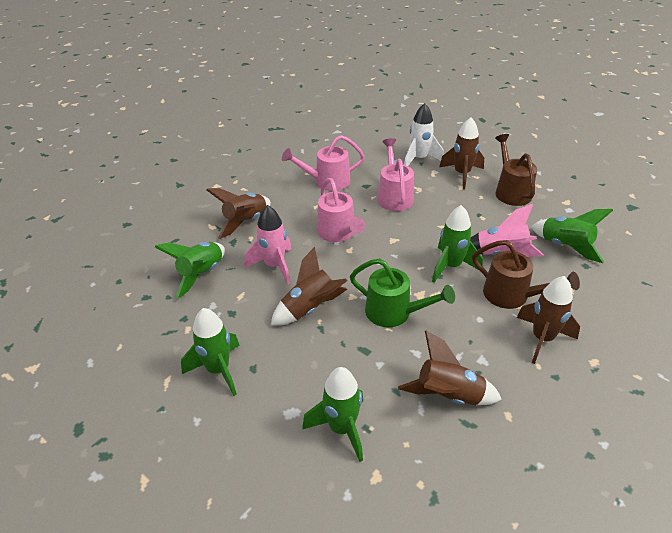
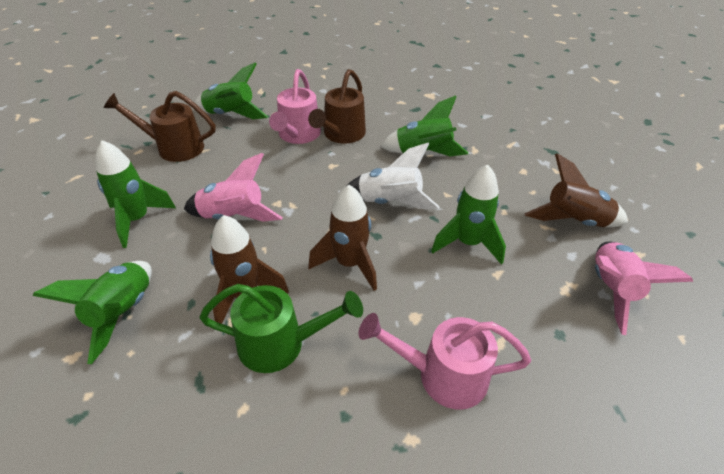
brown rocket: [207,188,271,239] [271,247,347,326] [398,331,502,405] [439,117,484,189] [517,276,580,364] = 5 -> [210,215,289,324] [308,185,377,291] [524,153,628,227] = 3
pink watering can: [282,135,365,191] [317,178,365,242] [378,138,414,211] = 3 -> [269,69,321,144] [359,313,531,409] = 2

